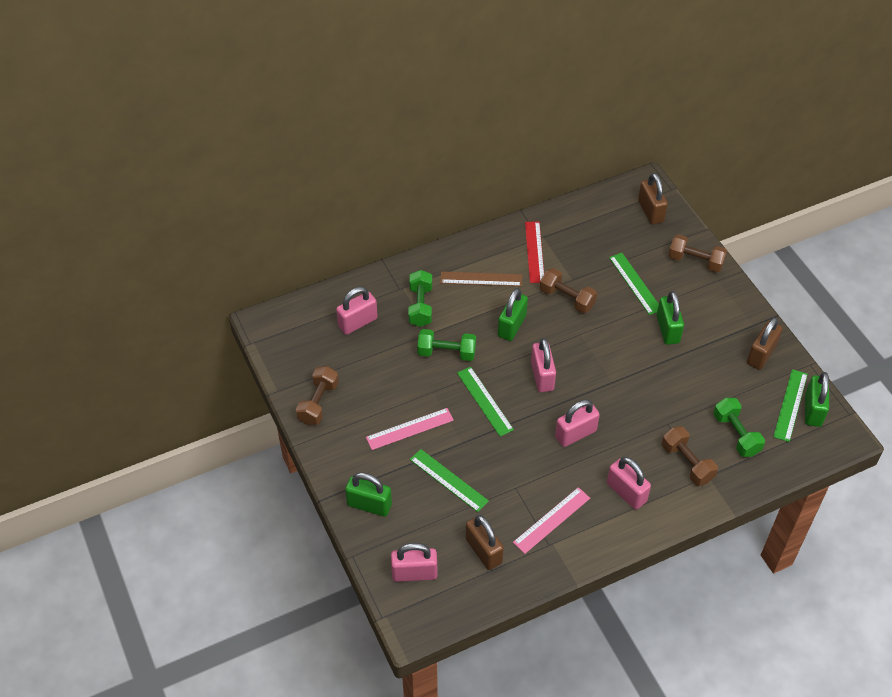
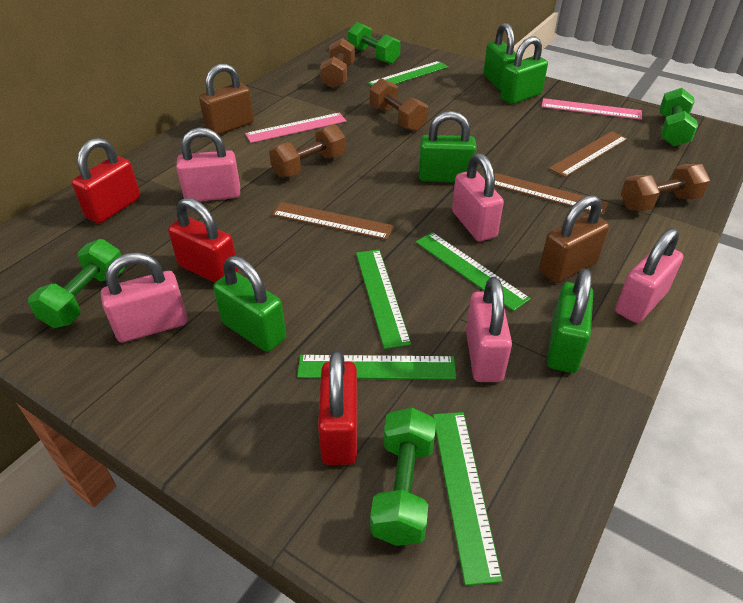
brown padlock: [466,515,504,570] [638,173,668,225] [747,317,783,370] = 3 -> [199,63,254,135] [539,195,609,283] = 2
brown ruler: [440,272,522,286] = 1 -> [272,202,394,240] [494,173,608,215] [549,131,628,177] = 3
green dumbbell: [408,270,432,327] [417,329,476,361] [713,398,765,457] = 3 -> [28,239,125,328] [348,22,401,64] [370,407,436,546] [660,88,698,147] = 4
green padlock: [345,472,392,517] [498,288,528,341] [657,291,684,345] [805,372,829,427] = 4 -> [213,256,286,352] [419,111,477,183] [484,23,516,91] [500,36,548,104] [547,268,593,373] = 5
green ruler: [410,449,489,512] [457,367,514,436] [609,253,659,315] [773,369,808,442] = 4 -> [297,355,456,380] [356,250,411,349] [368,61,448,86] [416,232,531,311] [433,412,503,586] = 5
red padlock: none = 0 -> [72,138,140,223] [168,198,238,283] [318,350,357,465] = 3
red ruler: [525,222,544,283] = 1 -> none = 0

